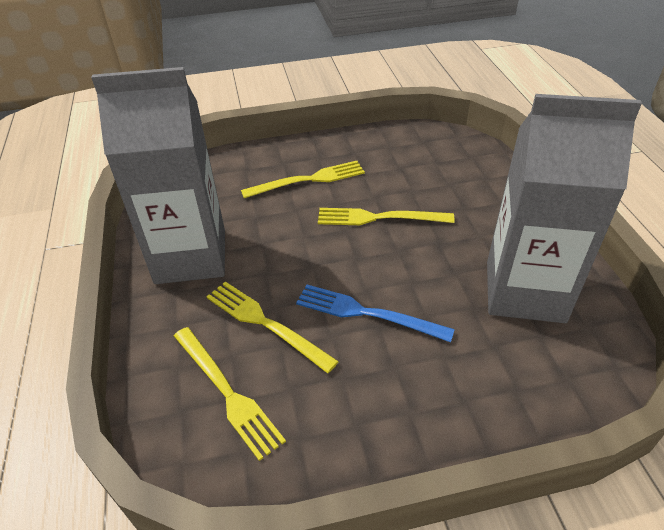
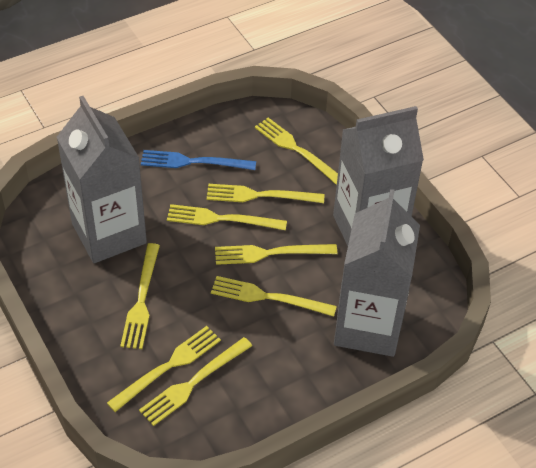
grey carton: [91,67,225,284] [487,94,642,323] = 2 -> [57,96,147,263] [333,106,424,246] [334,189,420,357] = 3
yellow fork: [174,327,286,461] [206,282,339,373] [241,161,365,198] [318,208,454,225] = 4 -> [107,326,221,412] [120,243,160,349] [139,337,252,426] [167,204,287,230] [207,184,324,203] [211,276,337,317] [215,244,337,265] [255,118,338,185] = 8

